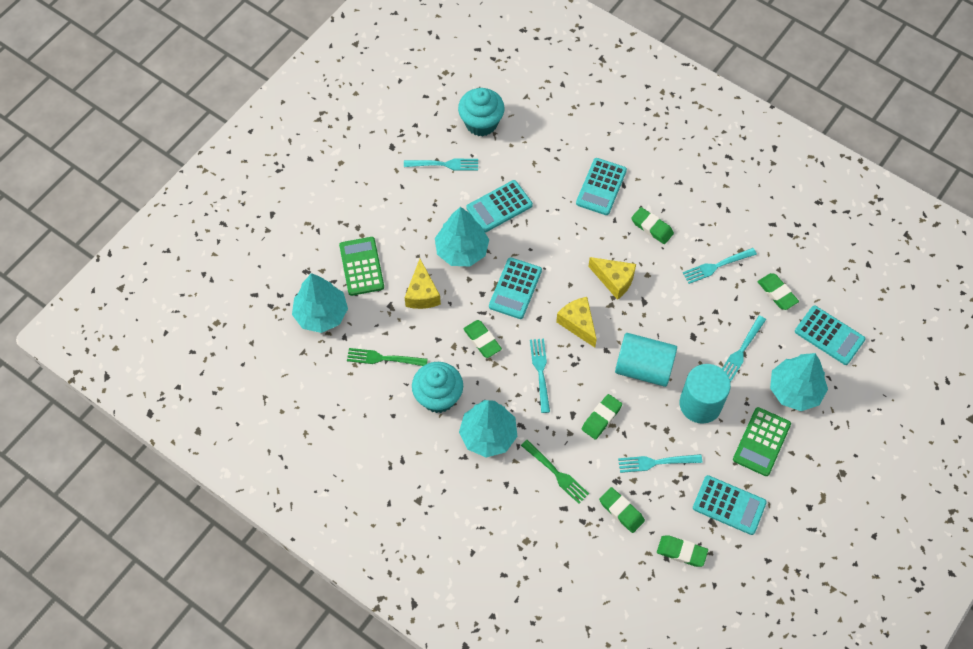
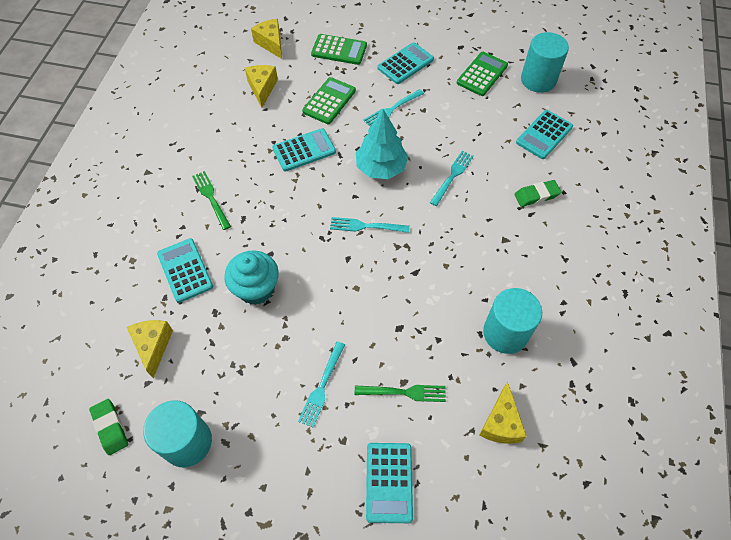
green calculator: [339,237,384,296] [733,407,791,476] = 2 -> [302,77,356,124] [311,34,367,65] [457,52,508,96] = 3
green eraser: [463,320,502,358] [582,394,622,439] [599,487,645,533] [631,207,674,244] [657,536,708,567] [758,273,799,310] = 6 -> [89,399,128,455] [514,180,561,207] = 2
turquoise cupcake: [412,362,463,413] [458,88,505,137] = 2 -> [224,251,279,305] = 1
turquoise cylinder: [615,333,677,387] [680,364,731,424] = 2 -> [143,400,212,467] [483,288,542,354] [521,32,569,93] = 3
turquoise fork: [404,158,478,171] [530,339,550,413] [618,454,702,473] [683,248,757,284] [722,315,766,382] = 5 -> [298,341,345,427] [330,217,409,233] [364,89,424,127] [430,151,474,206] = 4
turquoise tree: [292,273,348,333] [435,207,489,266] [459,400,518,457] [770,353,828,411] = 4 -> [356,109,408,179] = 1
yellow cheese: [405,259,441,309] [556,297,597,347] [588,257,636,300] = 3 -> [127,320,173,378] [245,65,278,108] [251,19,282,59] [479,382,527,444] = 4

